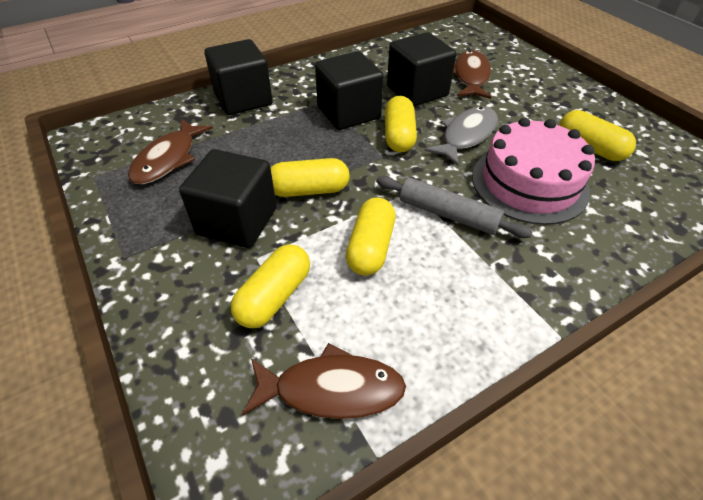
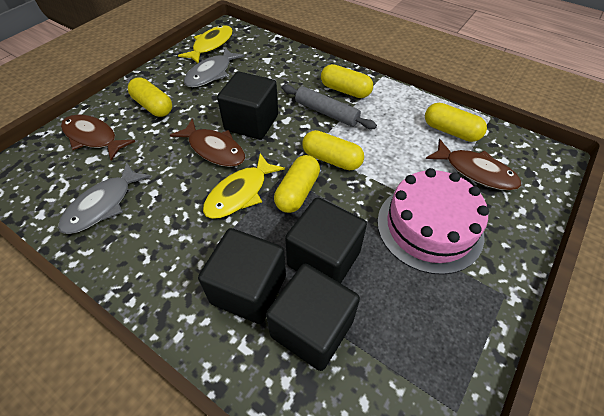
grey fish: [424,106,498,166] = 1 -> [58,162,151,234] [184,47,245,87] = 2
yellow fish: none = 0 -> [178,25,233,63] [203,153,285,219] = 2

